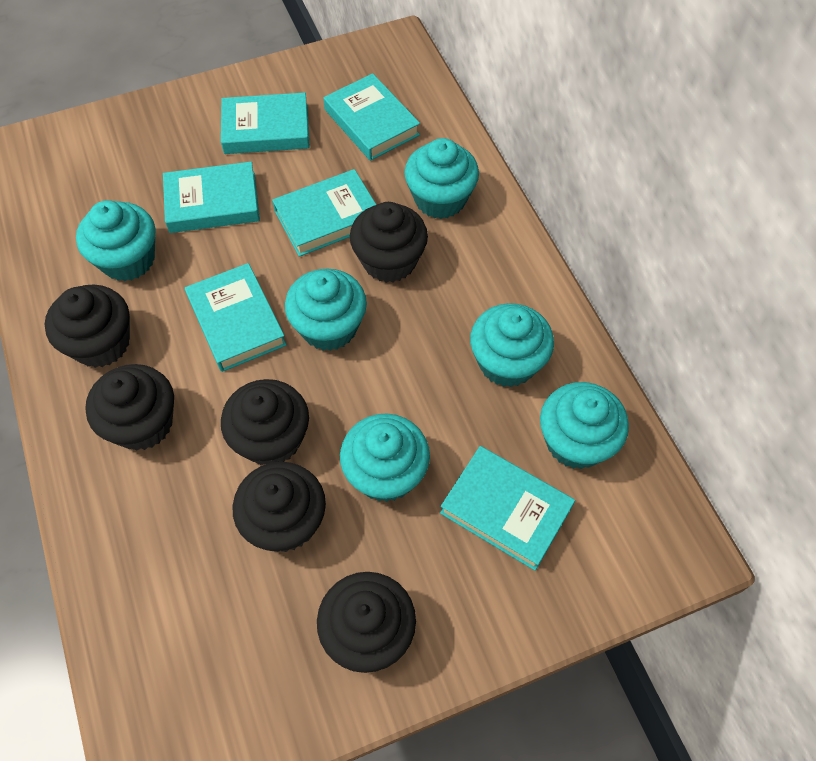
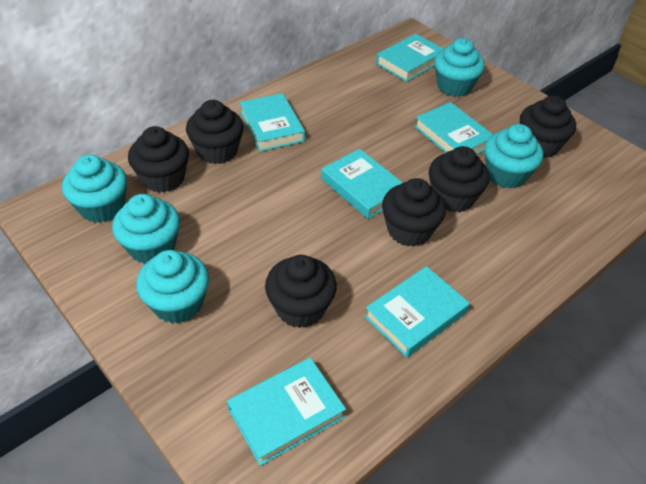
turquoise cupcake: [76,200,155,281] [285,269,367,351] [340,414,430,502] [404,138,479,219] [470,303,554,387] [540,382,629,469] = 6 -> [62,154,127,223] [112,194,180,264] [136,250,209,323] [434,38,485,97] [484,124,543,189] = 5

